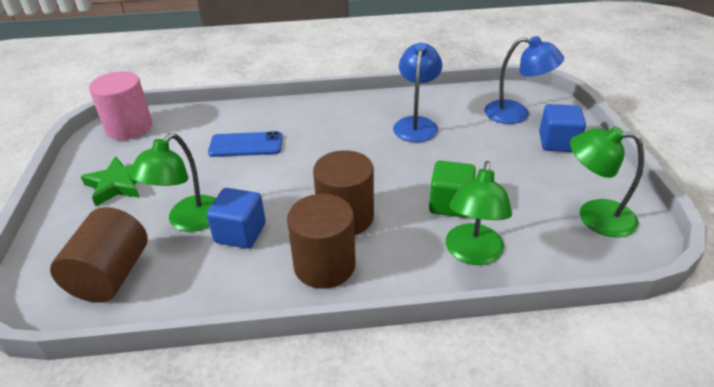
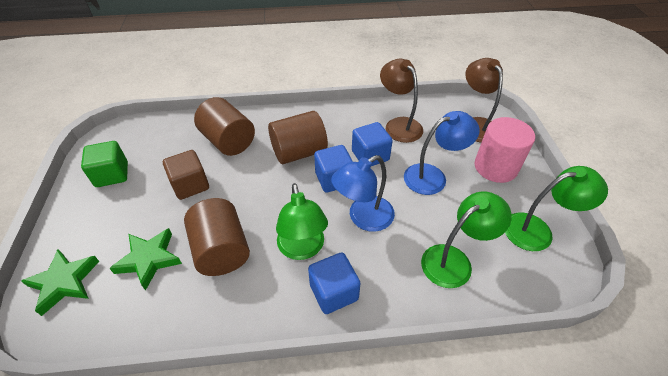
blue cube: [207,188,266,249] [539,104,586,152] = 2 -> [308,252,361,314] [314,145,353,193] [352,122,393,166] = 3
blue phone: [208,131,282,157] = 1 -> none = 0
brown cube: none = 0 -> [163,150,209,200] = 1
brown lamp: none = 0 -> [380,59,423,143] [465,58,503,143] = 2
green star: [81,156,140,206] = 1 -> [21,249,100,316] [109,228,182,291] = 2

